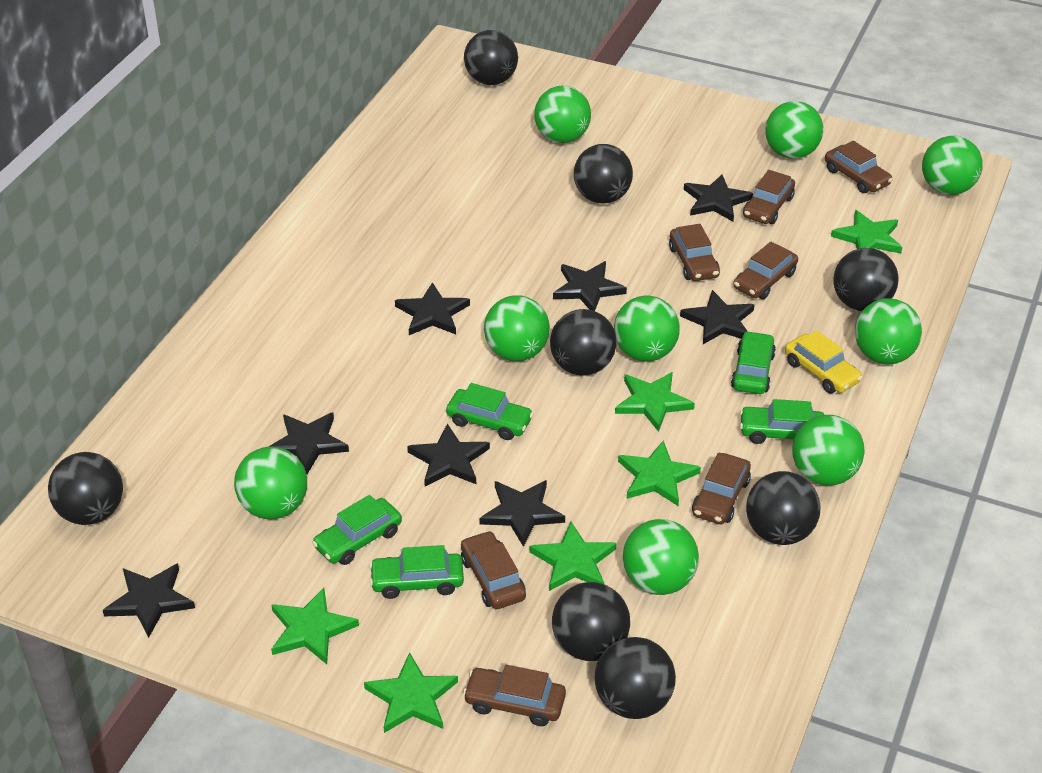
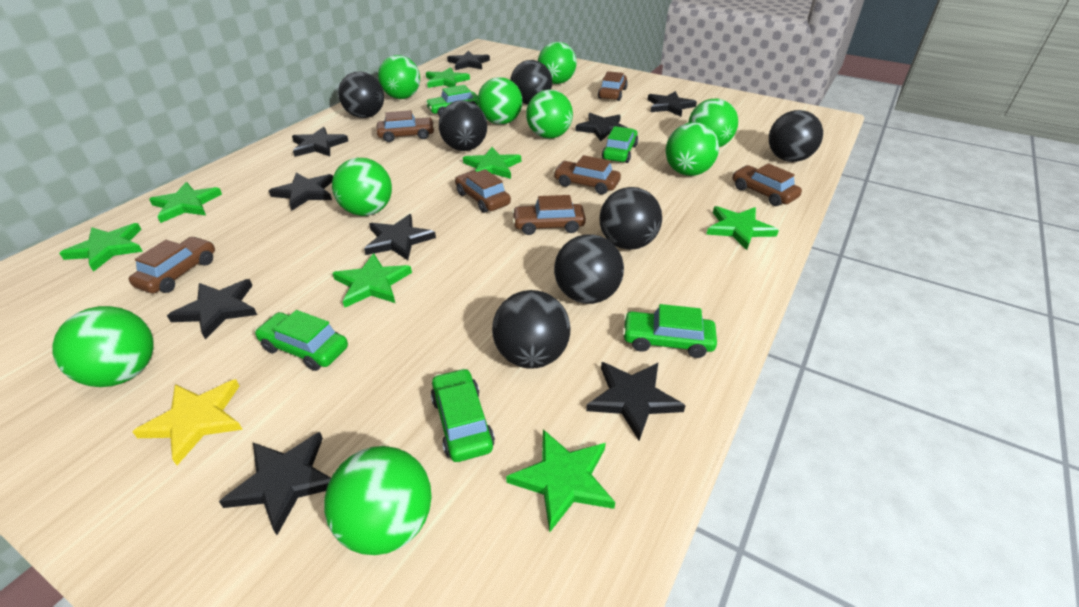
black ball: [48,452,123,525] [464,30,518,85] [550,309,617,376] [552,582,630,661] [574,144,633,203] [595,637,676,719] [746,471,820,545] [833,248,899,311] = 8 -> [338,72,384,118] [439,100,487,151] [492,290,571,369] [510,60,552,104] [554,234,624,304] [600,187,662,250] [769,110,823,162] = 7
black star: [103,563,195,638] [269,412,349,474] [395,282,470,335] [407,423,490,486] [480,480,565,547] [553,261,627,311] [680,290,754,344] [684,174,753,222] = 8 -> [167,279,257,340] [219,432,331,535] [269,173,333,211] [292,127,348,157] [364,214,436,260] [447,51,490,70] [575,113,628,141] [586,362,686,440] [648,91,697,117] = 9
green star: [271,588,359,664] [364,652,458,733] [529,522,617,591] [615,372,695,432] [618,440,701,506] [831,210,902,253] = 6 -> [59,223,143,272] [149,182,222,223] [333,253,412,308] [426,67,470,88] [463,147,521,179] [506,429,615,532] [706,206,779,250] = 7
yellow car: [785,331,863,393] = 1 -> none = 0
yellow star: none = 0 -> [132,379,243,465] = 1

